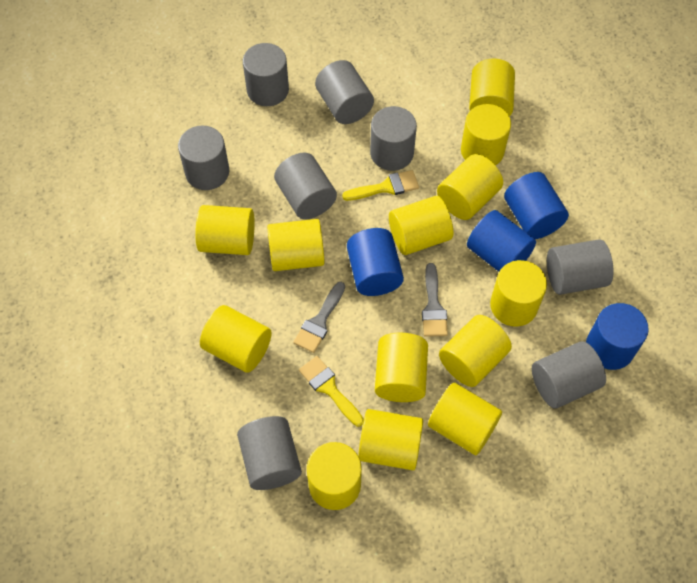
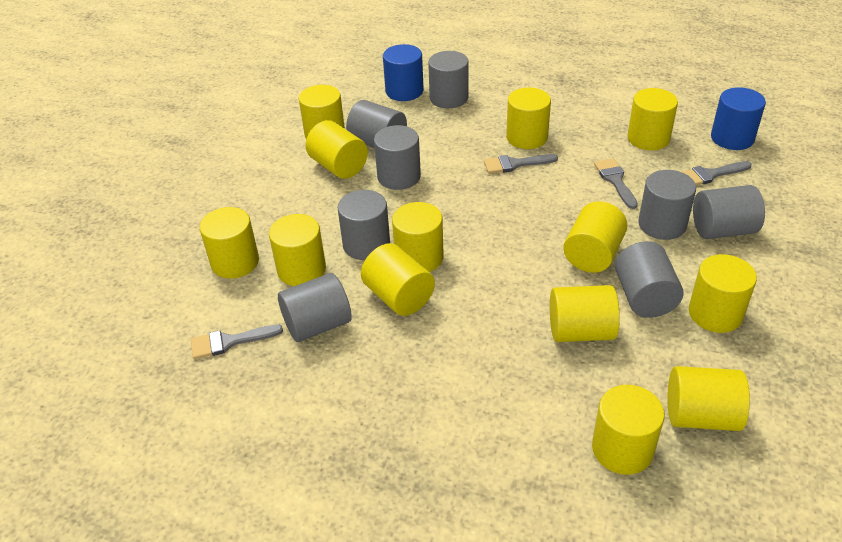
blue cylinder: [347,228,404,296] [467,210,536,272] [504,172,569,239] [586,303,649,370] = 4 -> [383,44,424,101] [711,87,766,150] = 2
grey brush: [293,282,345,353] [422,263,448,337] = 2 -> [191,324,283,359] [484,154,558,174] [594,158,638,209] [681,161,752,185] = 4
yellow brush: [299,356,364,427] [342,170,419,201] = 2 -> none = 0

